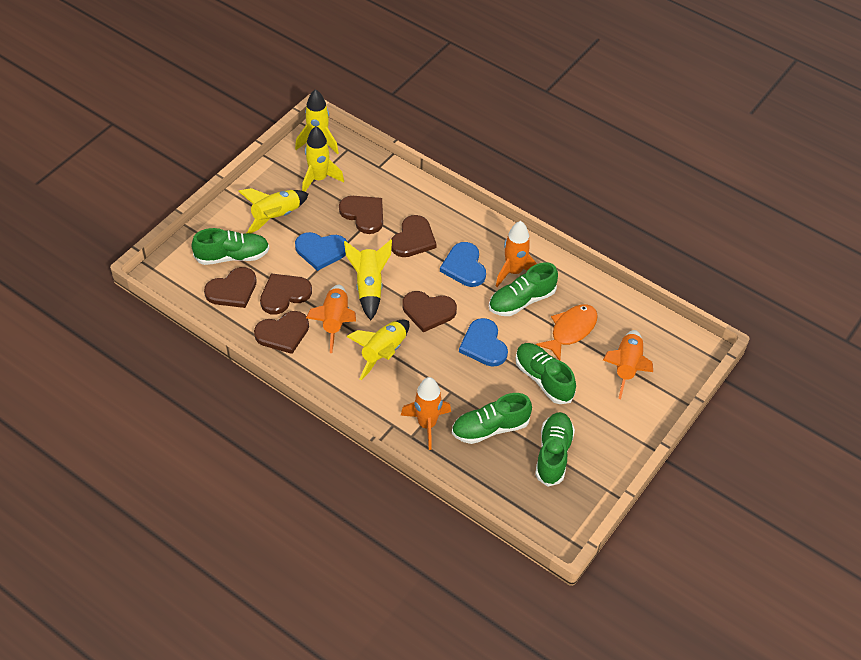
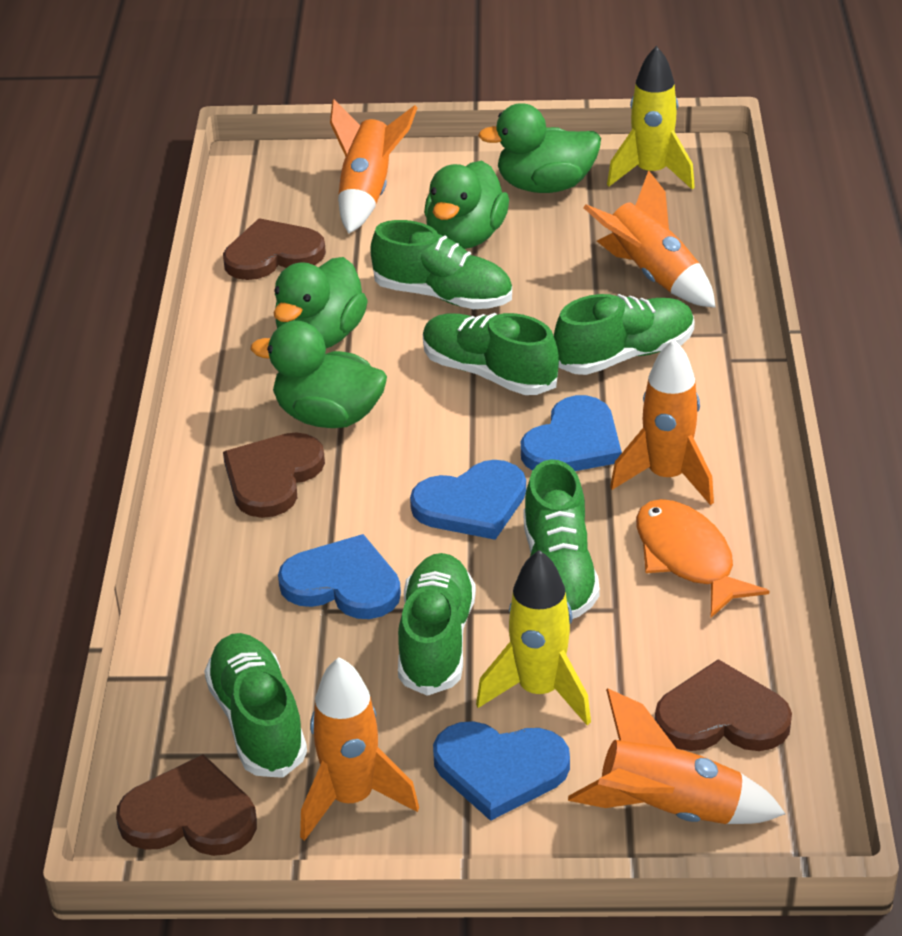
blue heart: [295,232,348,271] [440,242,486,287] [459,318,508,367] = 3 -> [278,534,401,619] [410,460,526,540] [433,721,570,821] [521,395,622,471] = 4
brown heart: [204,267,257,308] [254,311,309,354] [260,273,312,315] [339,196,383,234] [391,215,437,257] [402,291,457,332] = 6 -> [116,754,257,856] [223,218,326,280] [223,433,325,518] [655,659,792,751] = 4
green duck: none = 0 -> [250,321,387,428] [273,257,368,348] [424,160,509,249] [478,103,601,193] = 4
green shoe: [192,228,270,265] [452,393,532,444] [489,262,558,316] [515,343,576,404] [535,412,575,486] = 5 -> [204,633,307,778] [370,220,512,309] [398,553,476,696] [423,313,559,395] [524,459,600,619] [554,294,695,375] = 6
orange rocket: [306,285,356,353] [401,377,451,450] [496,221,537,287] [603,330,653,399] = 4 -> [300,657,419,841] [330,99,418,234] [568,689,786,824] [583,170,716,308] [610,339,714,505] = 5
yellow rocket: [238,188,309,233] [295,89,339,154] [302,126,344,192] [344,240,392,320] [346,320,410,380] = 5 -> [476,550,591,725] [607,46,695,190] = 2

